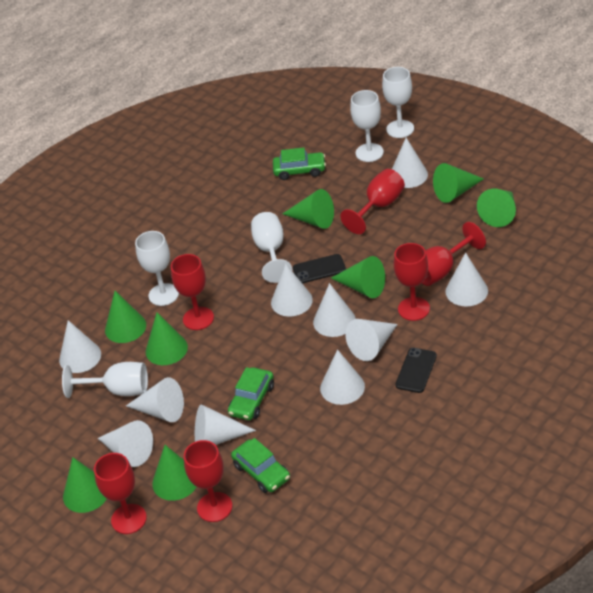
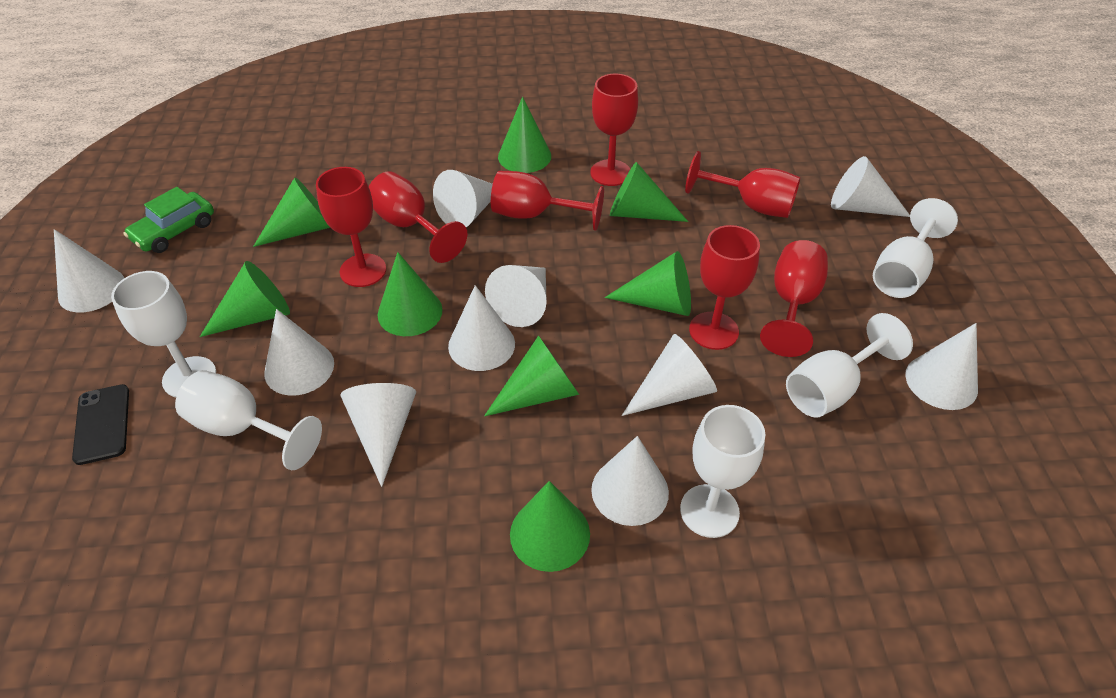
black phone: [293,254,346,283] [395,348,437,393] = 2 -> [72,384,129,465] = 1
green car: [228,367,274,420] [231,438,290,493] [273,147,326,180] = 3 -> [124,187,214,253] = 1
red goblet: [94,453,147,534] [171,254,214,330] [184,440,232,522] [340,169,405,234] [394,243,430,321] [422,222,486,286] = 6 -> [316,167,386,287] [369,171,467,263] [491,171,604,231] [590,74,638,186] [685,151,801,218] [689,225,760,350] [760,240,828,357] = 7

